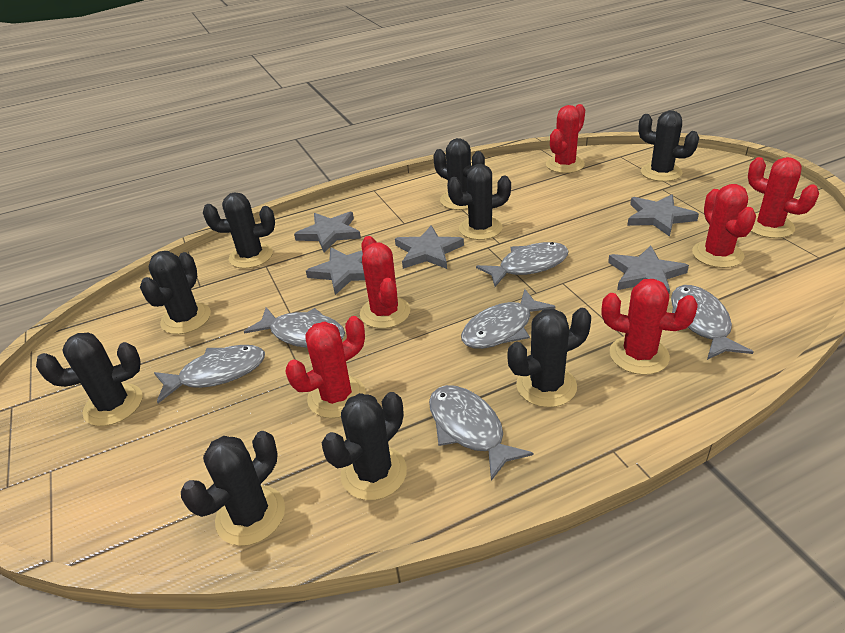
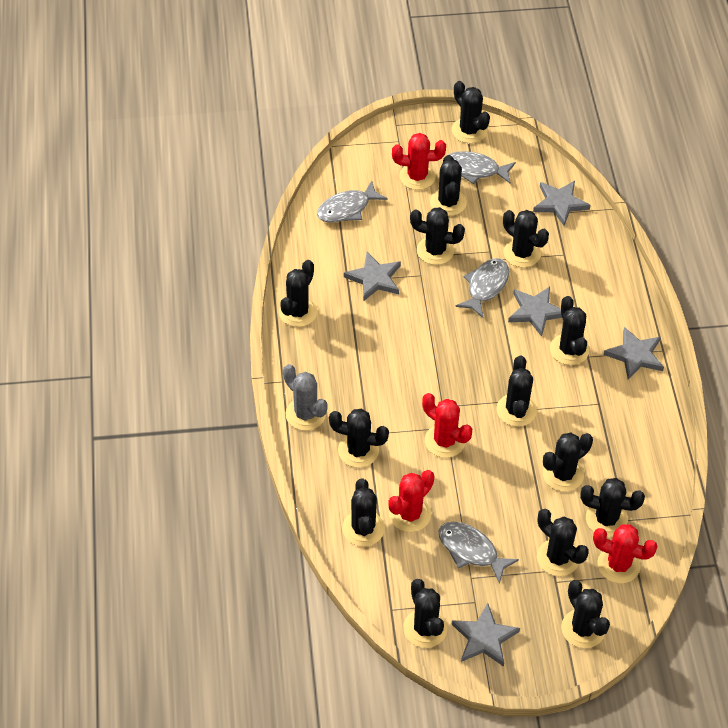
black cactus: [36,333,143,426] [140,251,211,334] [181,431,285,546] [203,193,275,269] [322,392,407,500] [433,138,485,210] [447,164,511,240] [508,308,591,407] [638,110,699,182] = 9 -> [279,260,318,327] [329,409,389,468] [342,478,385,547] [403,579,447,648] [410,207,465,265] [430,155,467,216] [452,81,490,143] [497,356,537,427] [503,210,549,268] [537,509,589,576] [543,433,593,492] [550,296,589,365] [561,580,610,648] [580,478,645,537] = 14
grey cactus: none = 0 -> [283,364,328,431] = 1
grey fish: [154,345,265,403] [244,307,345,348] [429,385,533,481] [461,289,556,349] [476,242,569,287] [671,285,753,360] = 6 -> [317,181,388,223] [439,522,519,584] [445,151,516,184] [456,258,509,318] = 4
red cactus: [285,316,366,418] [360,236,410,329] [546,104,585,173] [602,279,698,375] [692,184,756,268] [748,157,819,238] = 6 -> [388,470,434,532] [392,133,446,190] [422,393,472,458] [593,524,658,583] = 4

